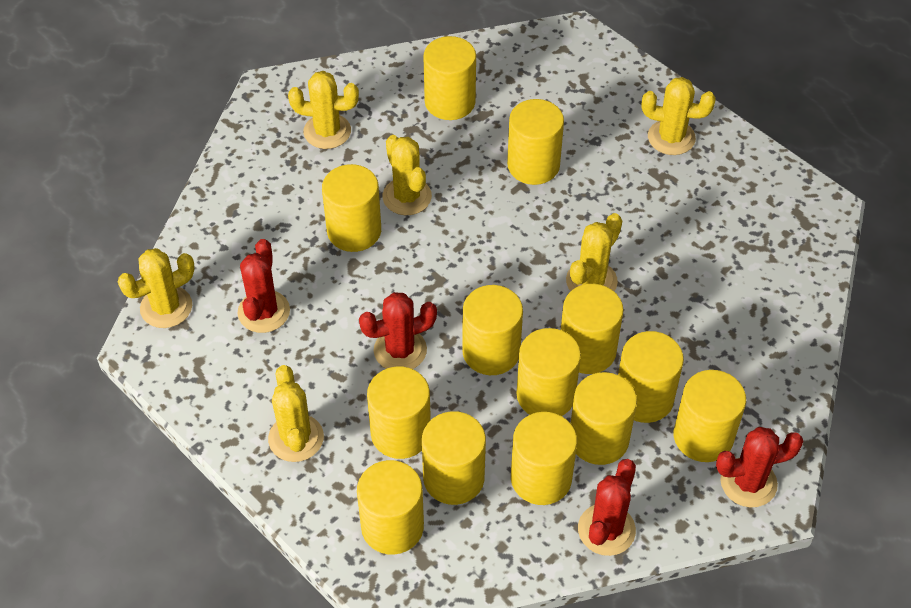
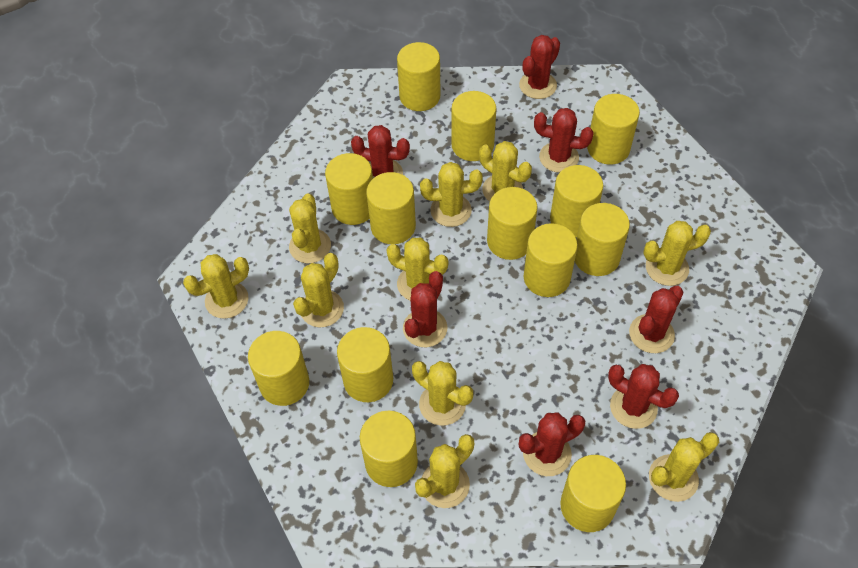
red cactus: [237,239,290,333] [359,292,437,369] [578,459,636,556] [716,427,803,507] = 4 -> [351,125,410,178] [403,271,447,347] [519,35,560,99] [519,412,585,476] [534,108,594,173] [608,364,679,429] [629,286,684,353] = 7
yellow cactus: [118,248,195,328] [268,365,324,462] [288,71,359,149] [382,135,432,215] [566,213,622,291] [642,77,716,155] = 6 -> [183,254,249,319] [289,194,331,263] [293,253,344,327] [387,238,448,300] [412,361,473,426] [415,434,474,508] [420,162,483,227] [479,141,532,202] [643,221,711,286] [649,432,719,502] = 10

